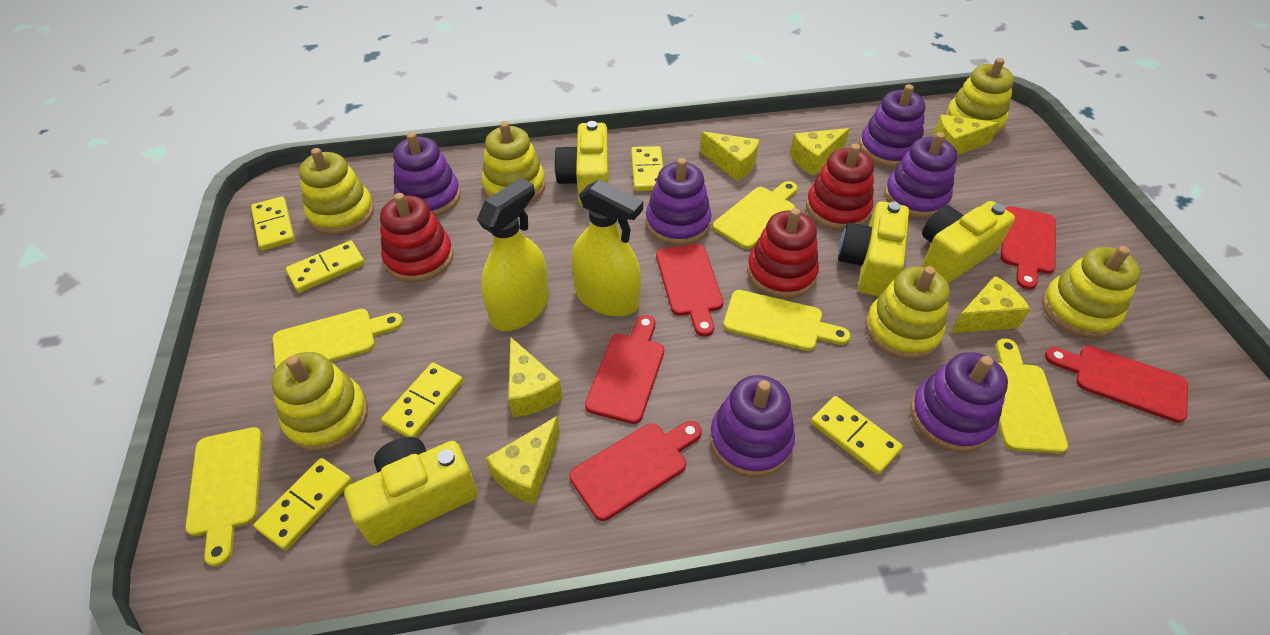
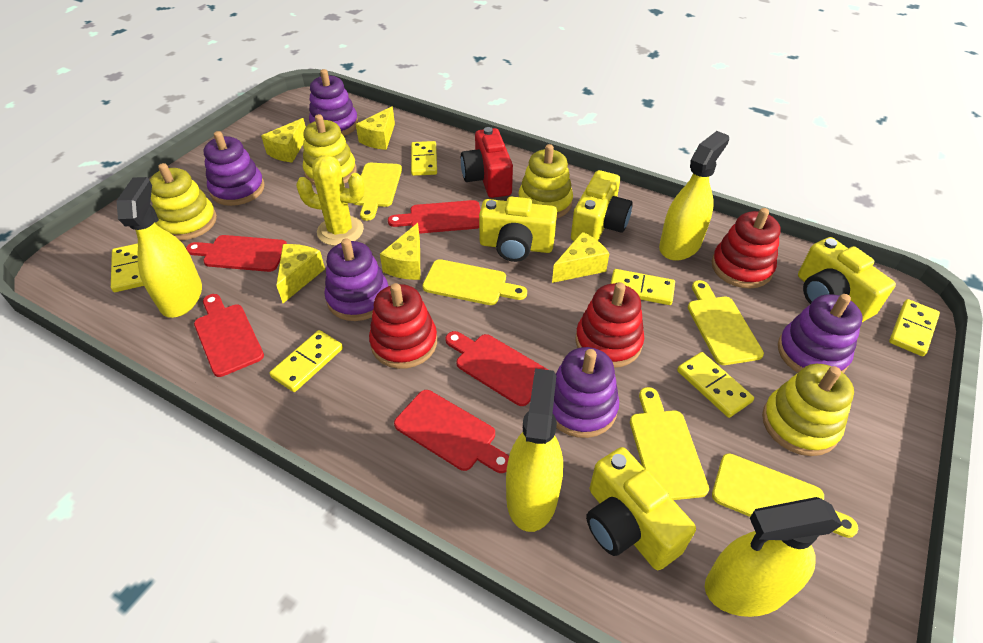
purple stacking toy: [393,132,460,217] [646,158,712,246] [710,375,795,477] [859,84,925,167] [885,132,957,218] [910,352,1008,452] = 6 -> [203,131,265,206] [309,69,358,136] [324,238,388,321] [553,347,619,438] [778,294,863,373] = 5
red camera: none = 0 -> [461,127,513,198] = 1
yellow cactus: none = 0 -> [296,155,365,246] = 1
yellow cheese: [486,416,560,504] [508,337,563,417] [700,132,759,182] [790,128,850,176] [933,115,1000,155] [950,276,1031,333] = 6 -> [261,118,306,163] [276,244,325,303] [356,106,395,150] [380,223,421,280] [552,232,610,283] = 5
yellow spray bottle: [477,178,549,331] [571,179,643,317] = 2 -> [116,177,202,318] [506,369,563,532] [659,131,729,261] [705,497,842,617] = 4
yellow stacking toy: [271,352,368,452] [299,148,374,235] [482,121,546,204] [866,266,950,360] [945,58,1014,137] [1042,246,1141,339] = 6 -> [150,163,217,240] [303,114,357,185] [518,144,573,218] [762,364,854,456] = 4

